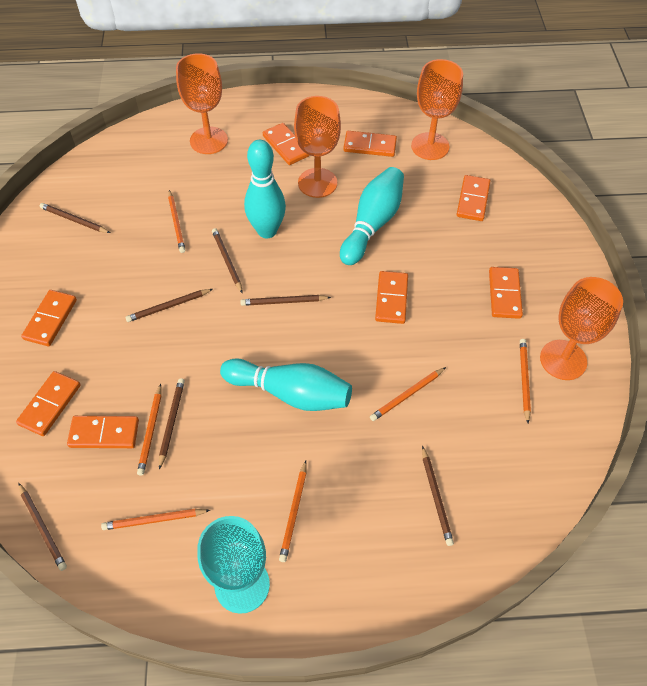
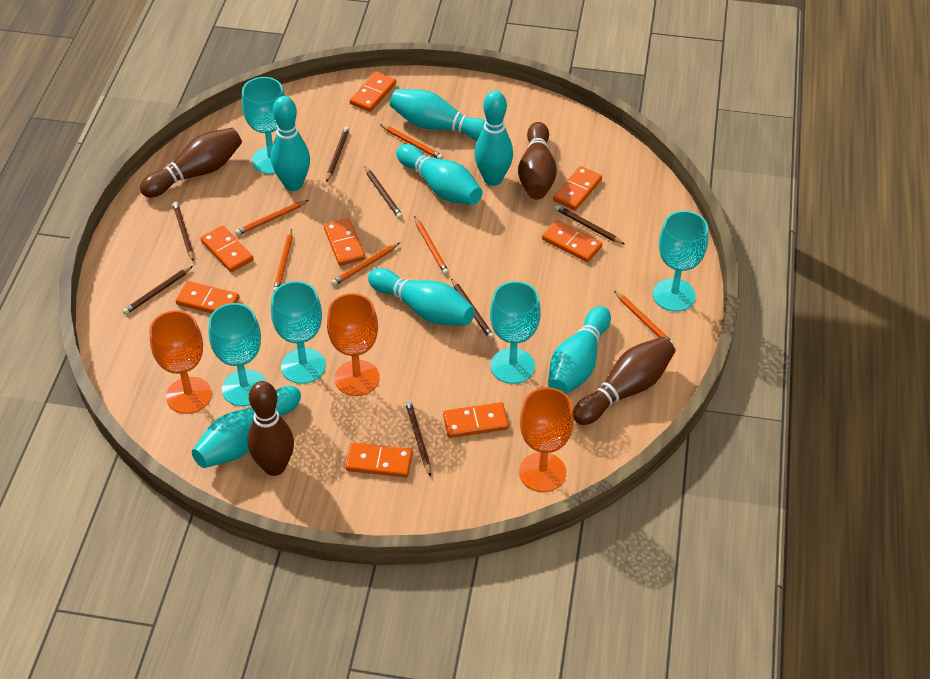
brown bowling pin: none = 0 -> [140,128,242,197] [247,381,294,476] [518,122,557,200] [573,337,675,425] = 4
orange goblet: [176,53,228,154] [294,96,341,198] [411,59,463,160] [540,277,623,380] = 4 -> [149,310,212,414] [327,293,379,396] [519,387,574,492] = 3
turquoise bowling pin: [220,358,352,411] [244,140,286,238] [340,167,404,265] = 3 -> [192,386,301,468] [271,96,310,191] [368,268,475,326] [390,89,485,141] [396,144,483,205] [474,91,513,186] [548,306,611,394] = 7
turquoise goblet: [198,516,270,614] = 1 -> [209,303,266,406] [242,77,285,174] [271,281,326,384] [490,281,541,384] [653,211,708,312] = 5

